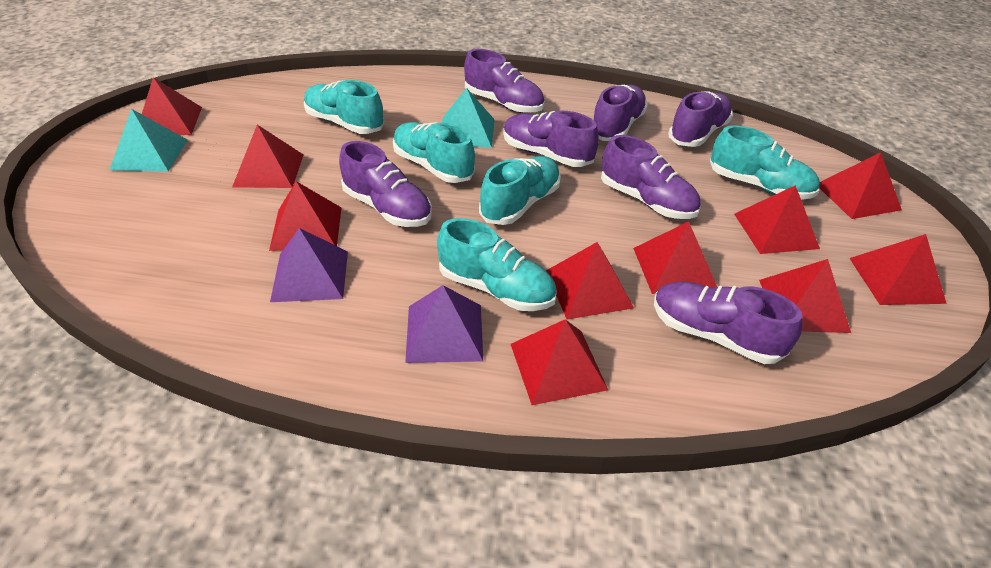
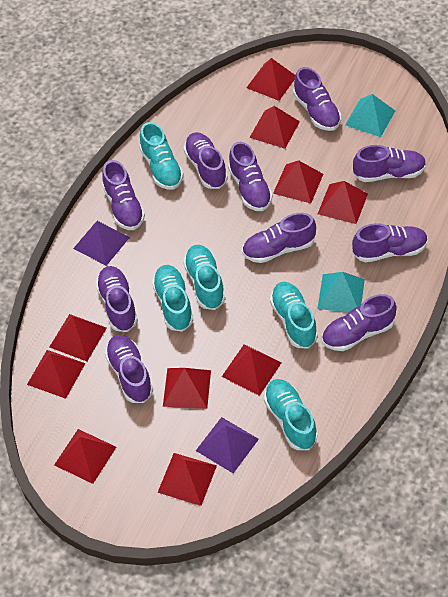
purple shoe: [339,141,432,227] [464,49,545,113] [503,111,599,167] [594,84,648,141] [601,135,701,219] [654,281,802,364] [668,91,733,147] = 7 -> [96,266,138,332] [102,160,145,230] [105,335,153,403] [184,132,228,189] [228,142,273,211] [242,213,316,263] [293,67,341,131] [322,294,397,351] [352,223,428,262] [353,145,426,182] = 10

